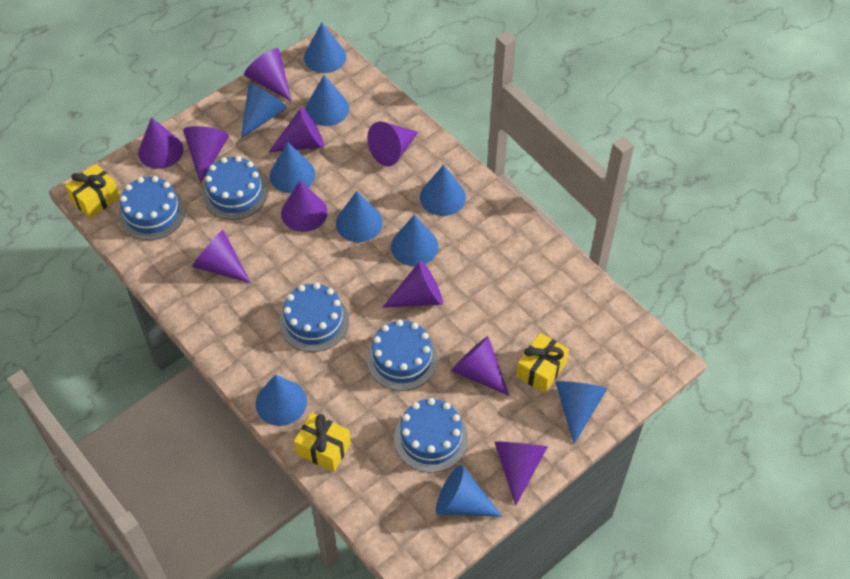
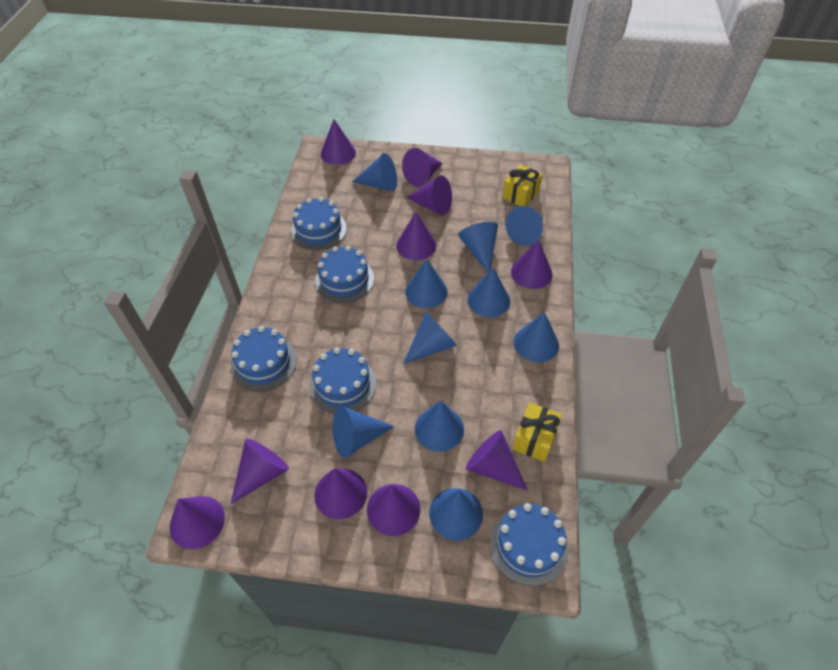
yellow gift: [65,164,120,219] [294,413,351,472] [516,333,569,393] = 3 -> [502,165,543,206] [513,402,562,462] = 2

